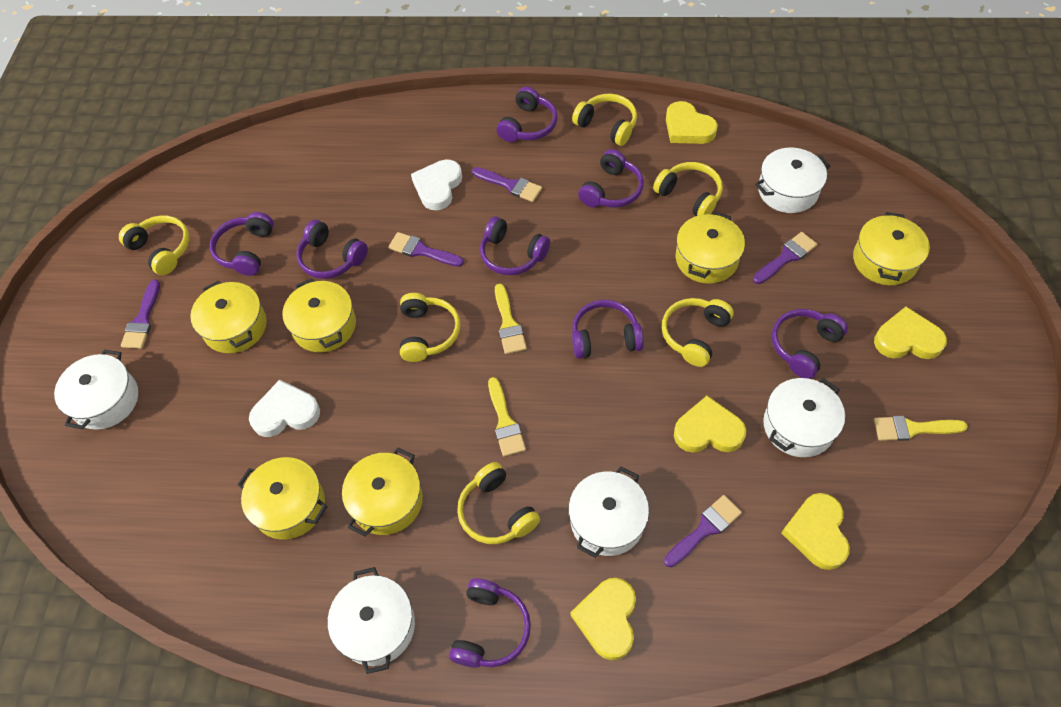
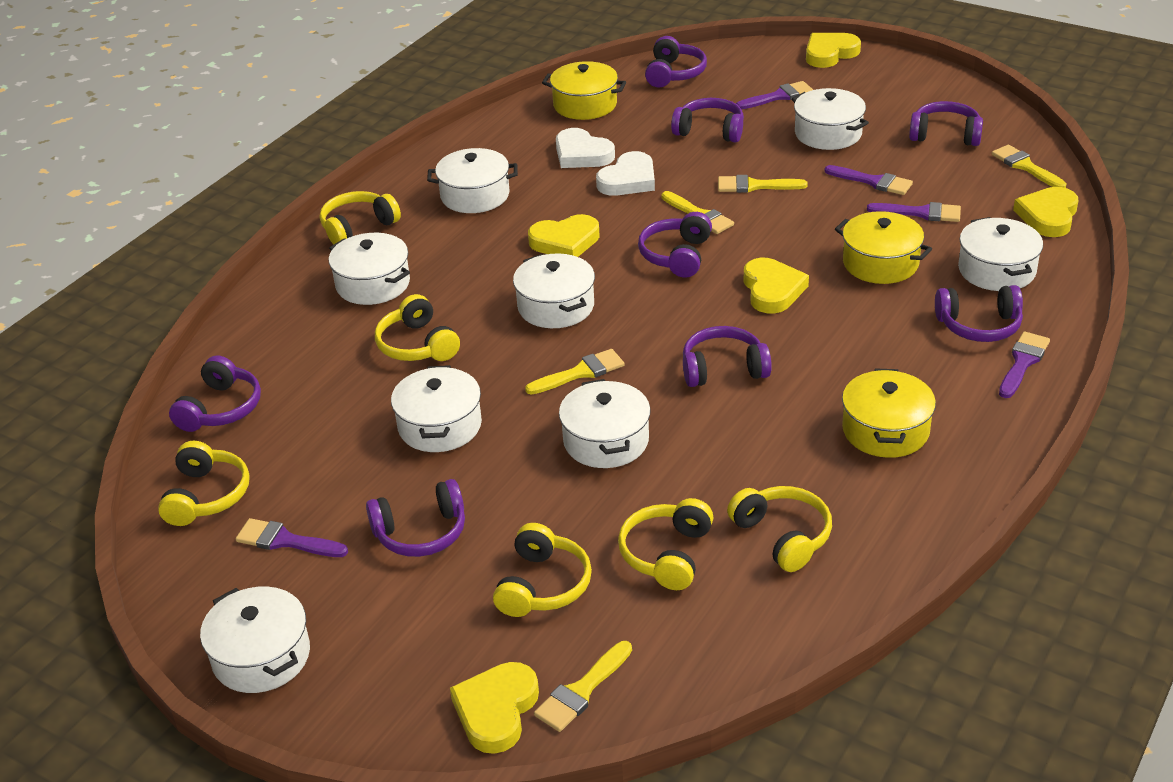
white pot: [54,349,138,430] [328,567,415,674] [568,467,649,558] [755,148,831,213] [763,378,845,457] = 5 -> [200,586,310,693] [329,233,410,305] [391,365,482,452] [427,148,518,213] [513,253,595,328] [559,379,651,468] [792,88,869,150] [958,217,1043,291] = 8
yellow brush: [488,377,526,457] [495,284,527,354] [874,415,968,441] = 3 -> [525,349,625,394] [534,641,632,732] [662,191,734,234] [718,175,808,193] [992,145,1067,188] = 5
yellow pot: [190,281,267,353] [237,457,327,540] [282,278,356,352] [342,448,423,537] [676,212,745,284] [853,212,930,285] = 6 -> [542,61,626,120] [835,211,932,284] [842,368,936,458] = 3

